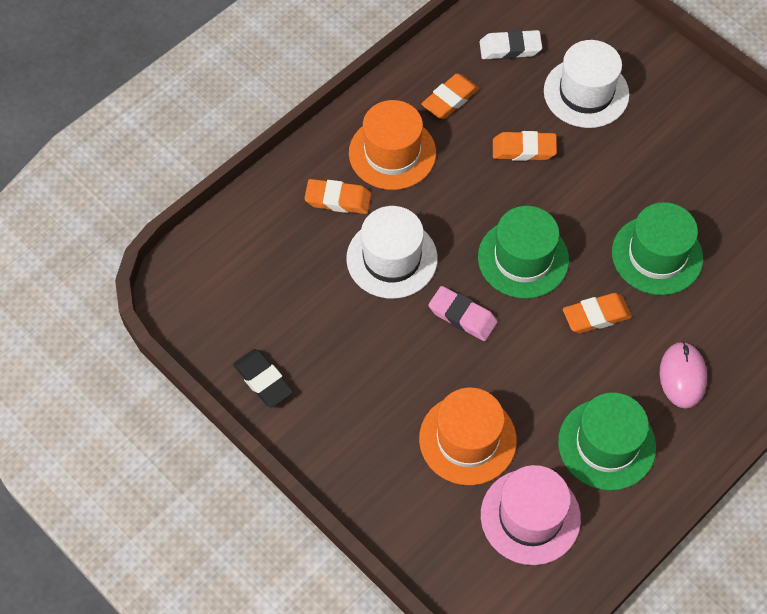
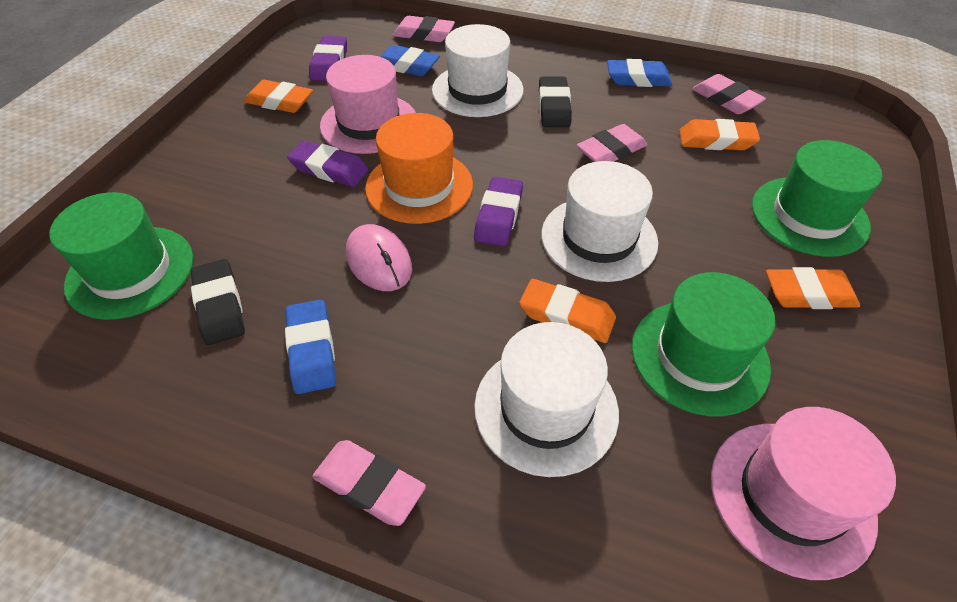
black eraser: [233,349,293,407] = 1 -> [191,259,245,345] [539,76,572,127] = 2
blue eraser: none = 0 -> [285,300,336,394] [380,45,440,76] [607,59,672,87] = 3
orange hat: [349,100,436,190] [419,388,517,485] = 2 -> [365,113,473,224] = 1
pink eraser: [428,286,498,341] = 1 -> [312,440,426,526] [393,16,455,42] [577,124,647,162] [692,74,766,114] = 4
pink hat: [481,465,581,565] = 1 -> [320,55,416,154] [711,407,896,580] = 2
purple eraser: none = 0 -> [287,141,369,187] [309,36,347,81] [474,177,523,246] = 3
white eraser: [480,30,542,59] = 1 -> none = 0
white hat: [346,206,438,299] [544,40,629,128] = 2 -> [432,24,524,117] [474,322,619,477] [541,161,658,282] = 3

